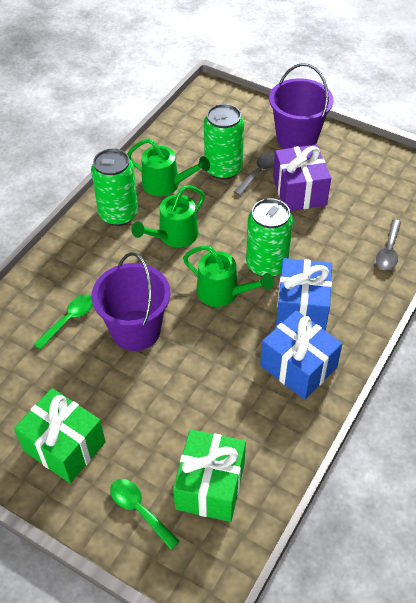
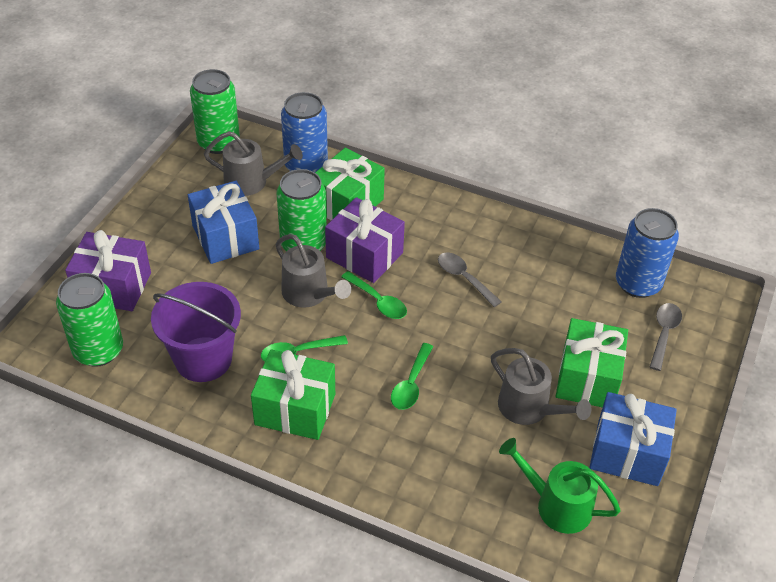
blue can: none = 0 -> [281,92,328,173] [616,208,679,298] = 2
green gift: [14,388,106,483] [173,429,246,522] = 2 -> [251,349,335,440] [315,148,385,220] [556,318,628,408] = 3
green spoon: [34,294,93,350] [110,479,180,550] = 2 -> [261,335,348,361] [341,271,407,319] [391,343,434,410] = 3
green watering can: [128,138,210,196] [131,185,205,248] [183,245,274,307] = 3 -> [499,438,621,534] = 1
grey watering can: none = 0 -> [204,131,303,196] [276,234,351,308] [491,348,591,425] = 3
purple bucket: [92,252,170,351] [269,63,333,149] = 2 -> [151,282,241,382] = 1
purple gift: [273,144,331,211] = 1 -> [65,230,151,311] [325,197,405,283] = 2

